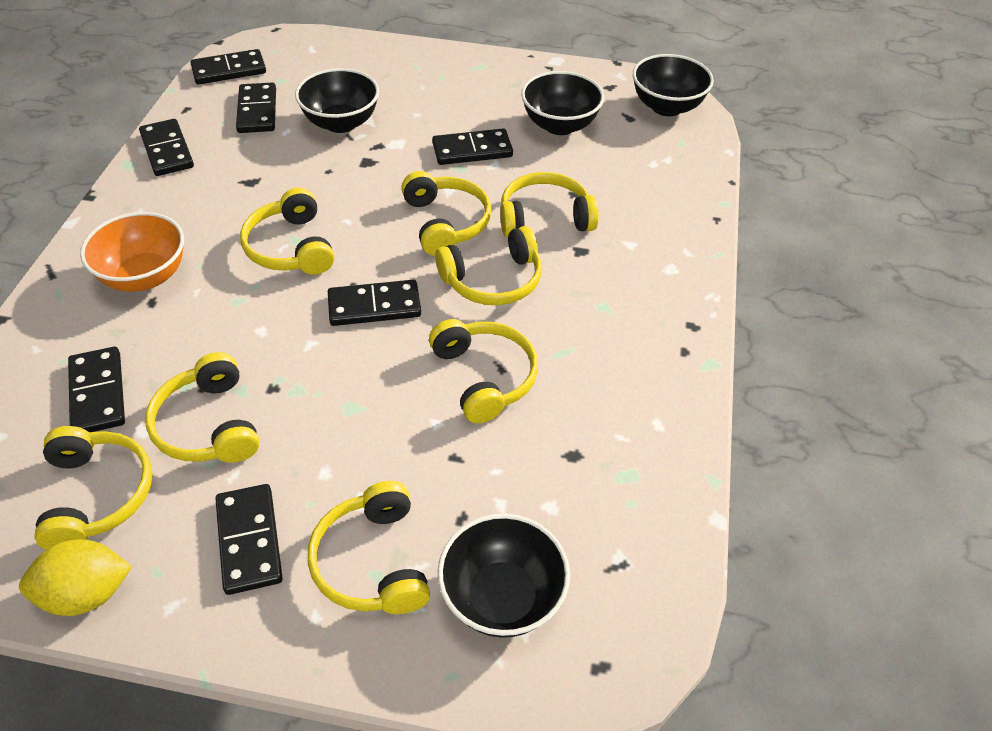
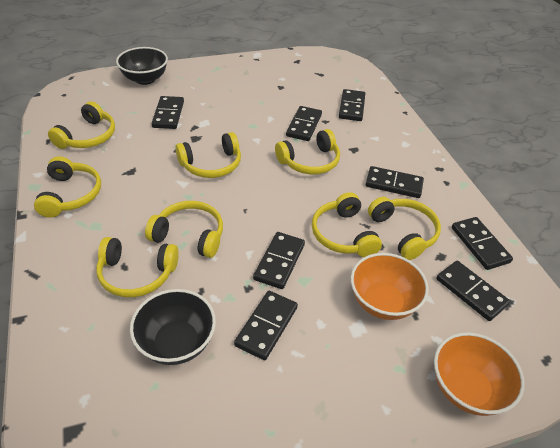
black bowl: [295,68,379,133] [438,514,570,638] [521,71,604,135] [633,54,714,116] = 4 -> [116,47,168,85] [130,289,216,365] = 2
black domino: [68,347,125,432] [139,119,194,176] [190,49,266,85] [215,484,283,595] [236,82,276,133] [328,280,421,326] [432,128,513,165] = 7 -> [152,96,184,129] [234,291,298,360] [253,232,305,289] [286,106,322,141] [339,89,365,121] [366,166,424,198] [437,261,510,321] [452,217,513,270] = 8
orange bowl: [80,212,184,292] = 1 -> [351,253,429,320] [434,332,525,416] = 2
yellow lemon: [19,539,132,616] = 1 -> none = 0

